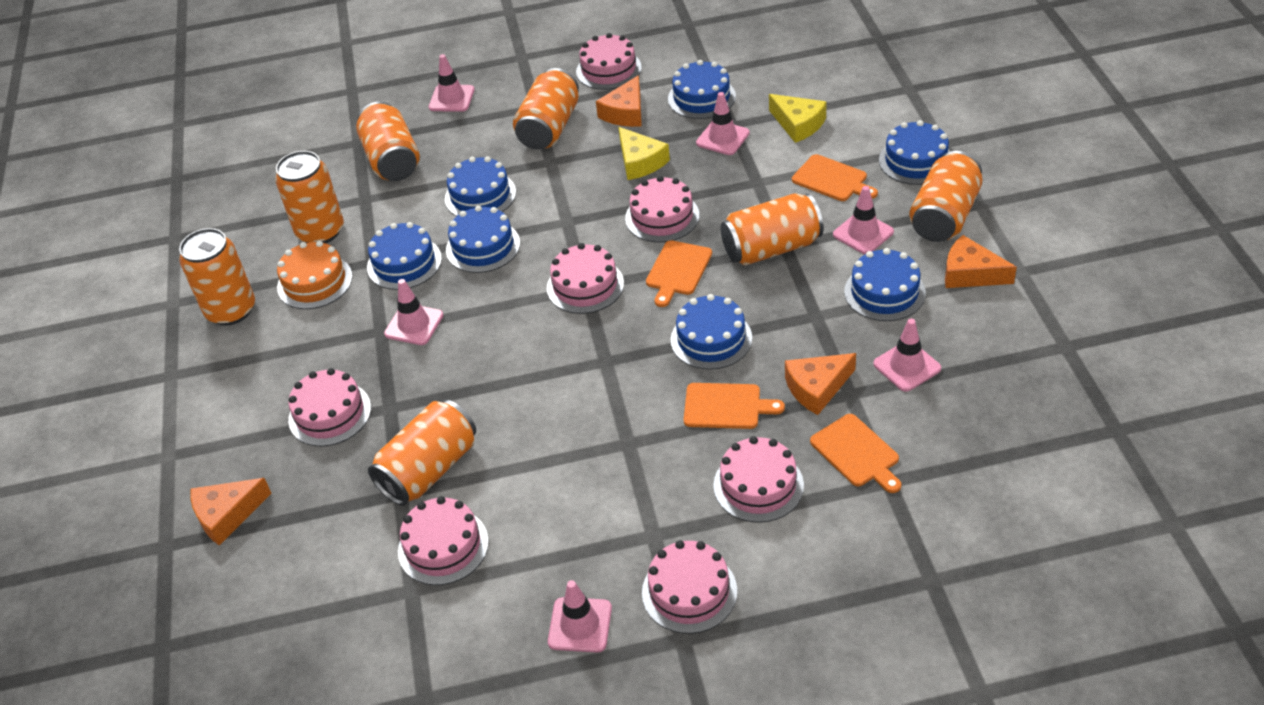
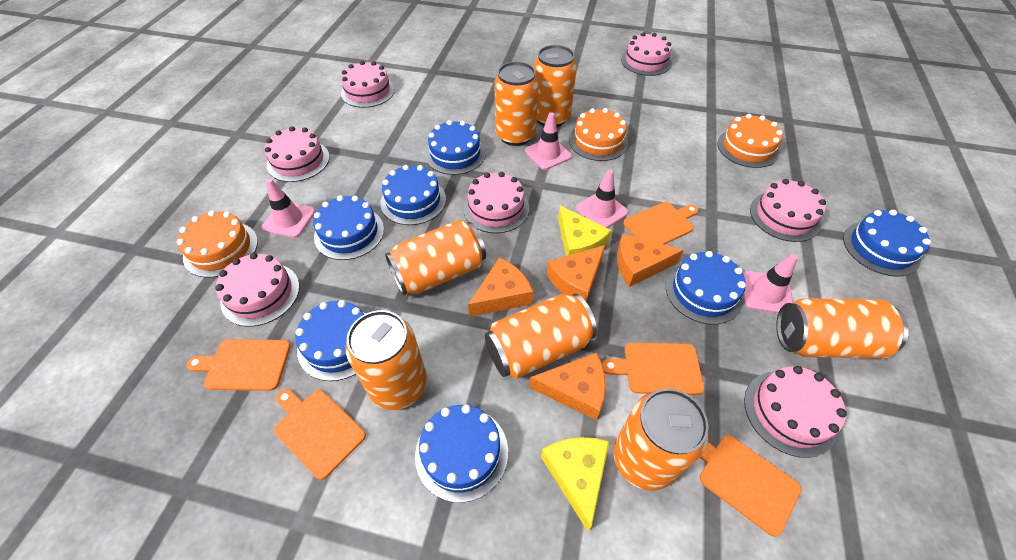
orange cake: [277,241,353,309] = 1 -> [177,210,258,278] [569,108,628,161] [717,114,783,168] = 3
orange cutting board: [646,240,712,307] [684,383,785,429] [792,154,878,201] [810,414,901,493] = 4 -> [186,339,291,391] [274,389,366,480] [602,342,704,395] [623,202,699,245] [699,435,801,537] = 5
pink traffic cone: [384,279,444,345] [429,54,475,112] [548,580,612,653] [696,92,750,155] [833,186,894,254] [873,319,941,392] = 6 -> [262,179,316,238] [525,112,572,170] [575,169,628,228] [743,254,798,313] = 4

